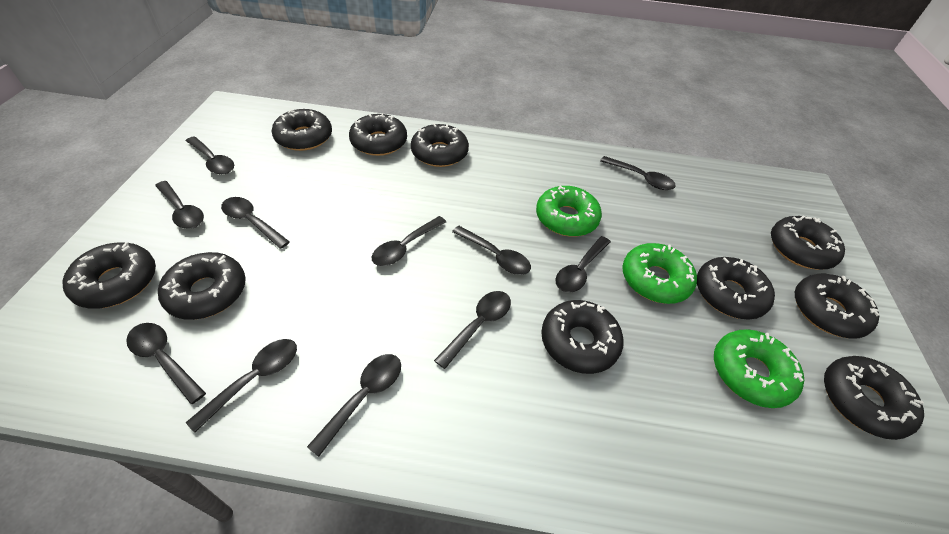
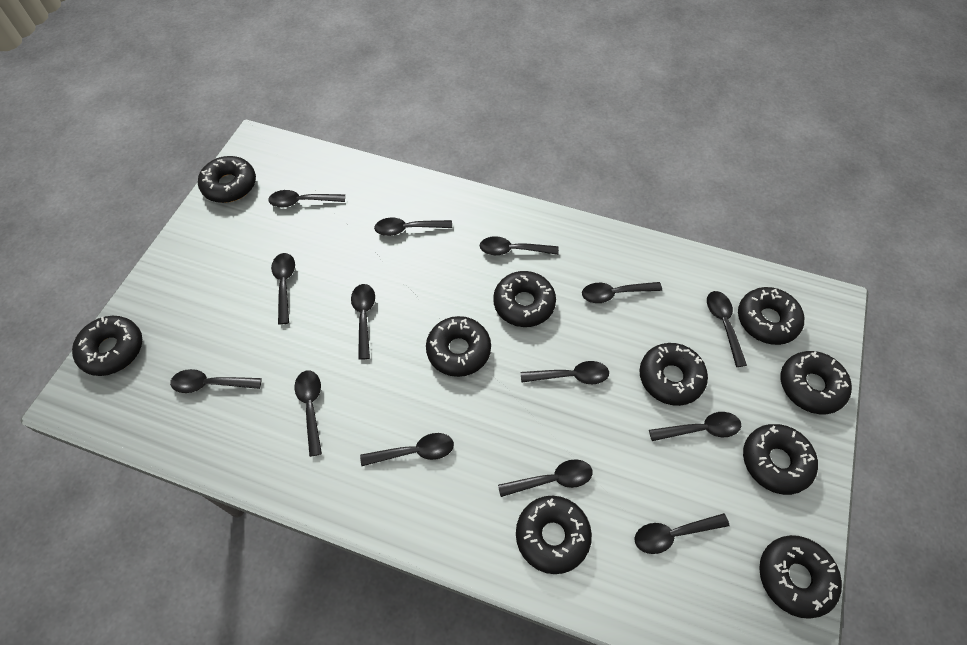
black spoon: [126,323,206,404] [155,181,204,229] [186,136,234,175] [186,339,297,433] [221,197,290,249] [307,354,401,457] [372,216,446,266] [434,291,511,369] [452,226,531,275] [555,236,611,293] [600,156,676,190] = 11 -> [170,369,262,393] [268,190,345,207] [271,253,295,325] [294,370,322,457] [351,284,375,360] [360,433,454,466] [374,218,452,236] [480,236,559,255] [498,459,593,497] [521,361,609,384] [582,282,662,303] [634,513,729,554] [649,412,741,441] [707,291,747,367] = 14
green donut: [536,185,602,237] [622,243,697,304] [714,329,804,408] = 3 -> none = 0

